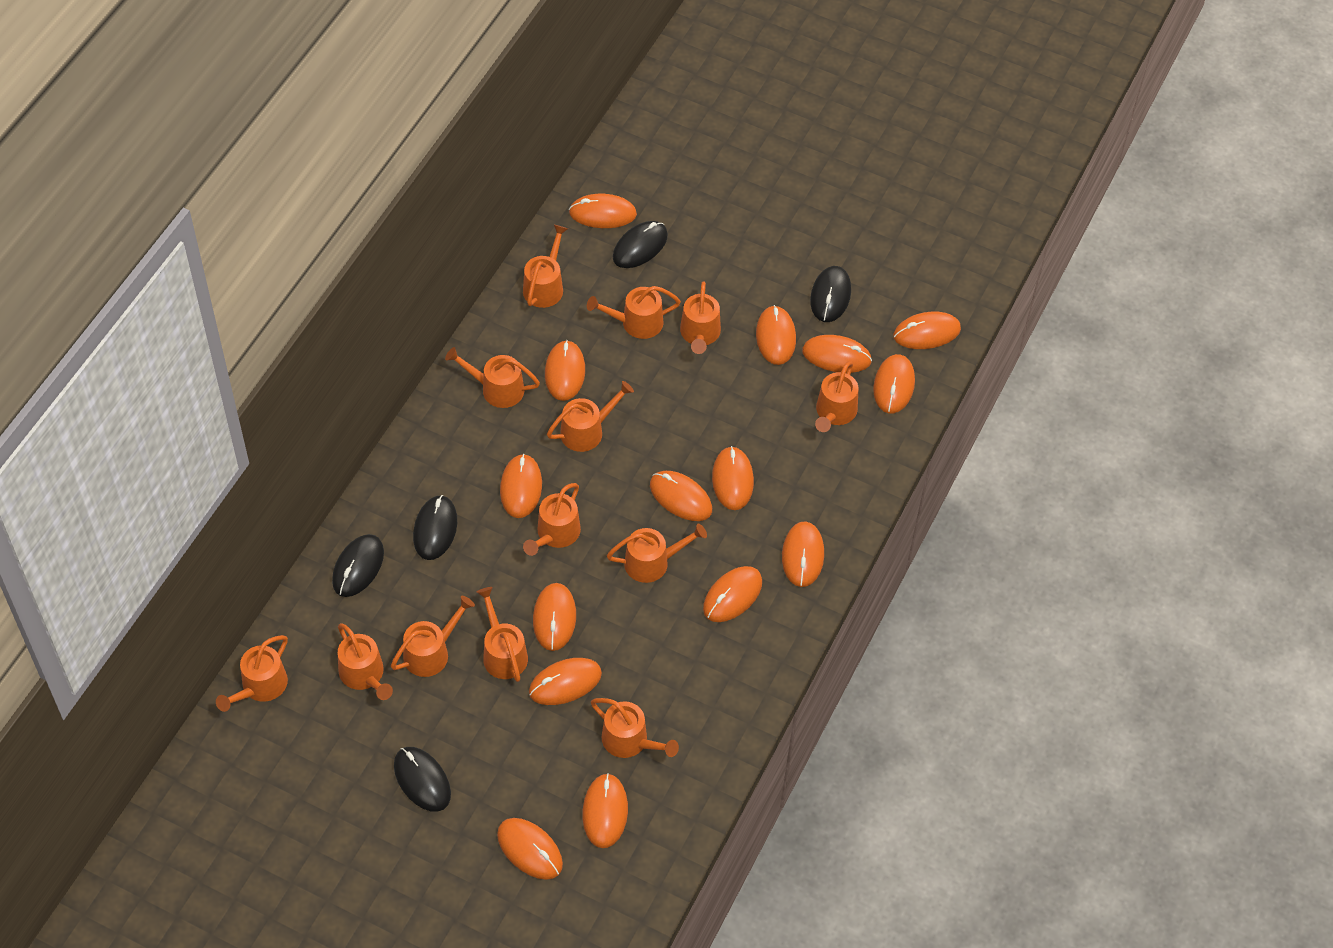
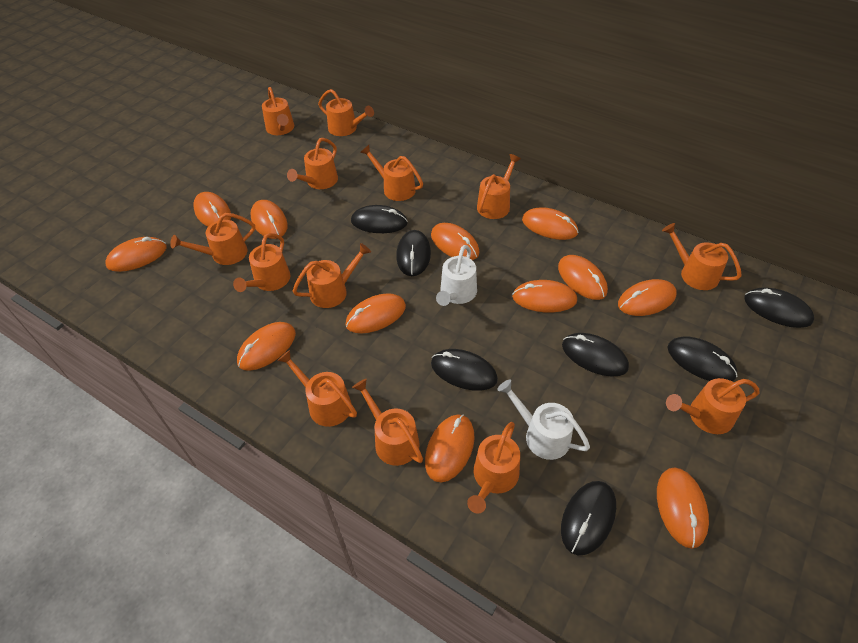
black mouse: [332,534,384,597] [394,747,451,812] [413,495,457,560] [613,221,668,268] [810,266,851,322] = 5 -> [351,205,408,233] [396,230,431,276] [431,349,498,391] [561,481,616,555] [562,333,629,376] [667,337,737,382] [744,288,814,328] = 7
orange mouse: [497,818,563,880] [500,454,542,518] [529,658,602,705] [533,583,576,651] [545,340,585,401] [569,194,637,228] [582,773,628,848] [650,471,712,521] [703,566,762,622] [712,446,754,510] [756,305,796,365] [782,521,824,587] [802,335,872,373] [873,354,915,413] [893,312,961,349] = 15 -> [105,237,167,272] [193,192,231,226] [237,322,296,371] [250,200,288,239] [345,293,406,333] [425,414,475,482] [431,223,480,260] [512,280,577,313] [522,207,579,240] [558,255,608,300] [618,279,677,316] [657,467,709,549] = 12
white watering can: none = 0 -> [436,245,477,306] [497,380,590,460] = 2

